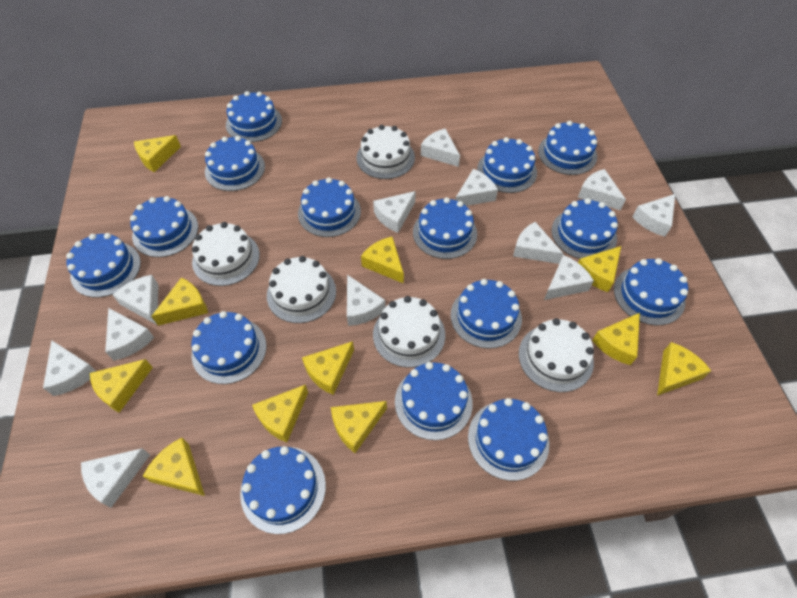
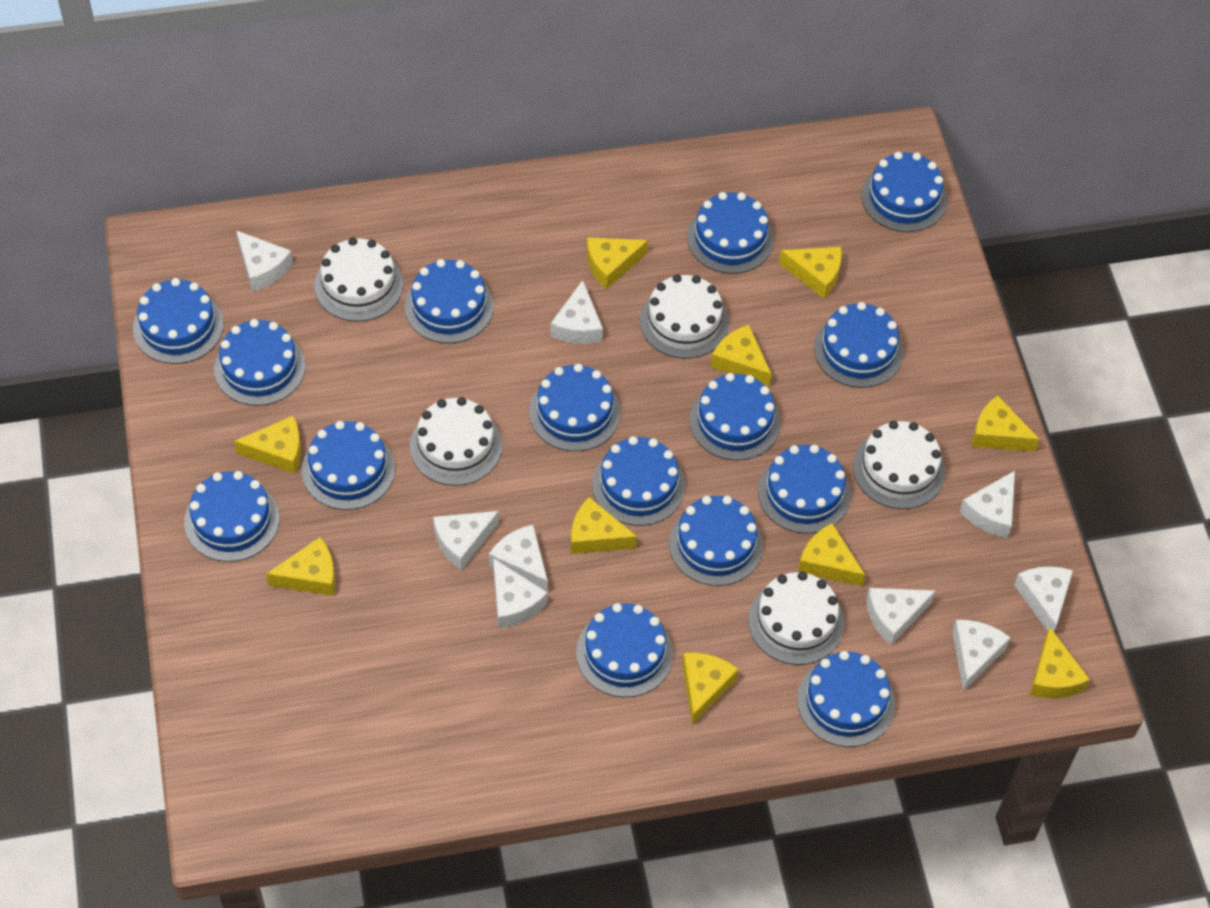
white cheese: [43,340,96,396] [81,448,150,508] [105,308,154,361] [113,275,159,325] [347,275,385,326] [373,191,416,233] [421,128,460,167] [456,169,498,206] [513,222,564,264] [544,255,594,300] [578,169,626,210] [632,194,675,237] = 12 -> [236,230,293,291] [433,511,499,570] [489,525,548,592] [493,558,548,629] [550,280,603,344] [866,588,936,645] [952,620,1011,691] [960,471,1015,538] [1014,566,1073,631] = 9
yellow cheese: [90,359,153,413] [134,135,181,172] [143,438,205,496] [151,278,208,326] [252,384,308,442] [302,341,354,395] [331,401,387,453] [361,237,404,284] [578,246,621,292] [592,313,640,365] [657,342,711,396] = 11 -> [234,416,301,474] [266,537,335,596] [571,497,637,554] [587,237,648,289] [682,653,739,725] [711,325,772,387] [779,247,842,299] [798,523,865,586] [972,395,1040,452] [1029,628,1090,699] = 10

